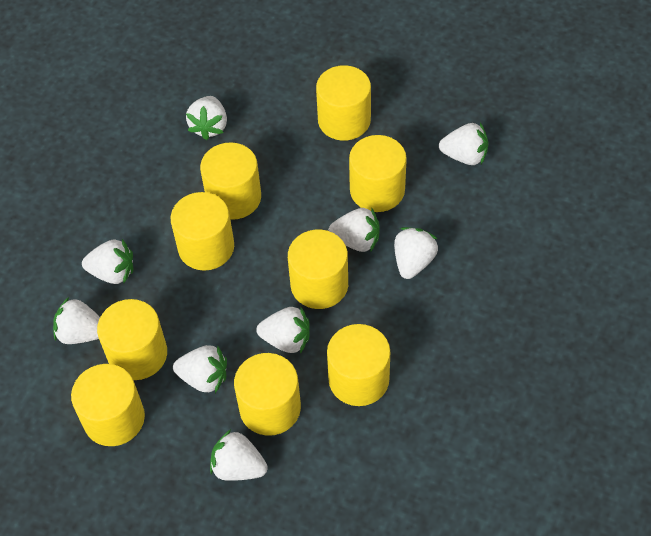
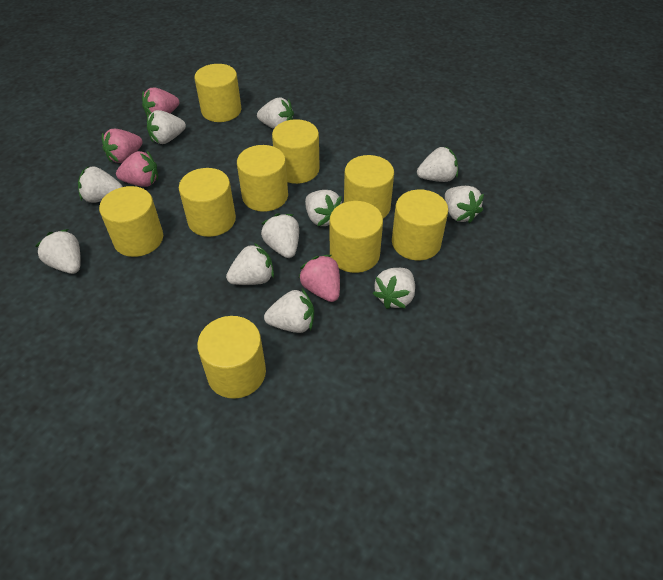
pink strawberry: none = 0 -> [102,129,143,163] [116,151,158,187] [142,88,179,116] [299,255,340,302] = 4
white strawberry: [53,297,100,344] [82,239,133,284] [173,345,227,393] [186,96,227,140] [210,429,268,481] [256,307,310,354] [329,207,379,252] [394,227,438,279] [439,123,488,165] = 9 -> [35,229,81,274] [78,166,123,203] [147,110,186,144] [226,243,274,285] [257,97,294,129] [261,213,299,258] [264,289,314,333] [305,190,342,226] [372,268,415,309] [417,146,458,182] [445,186,484,224] = 11

